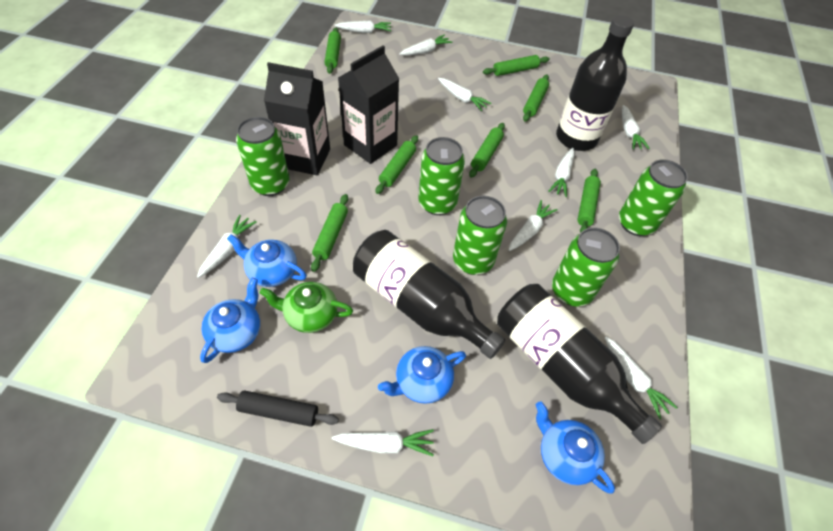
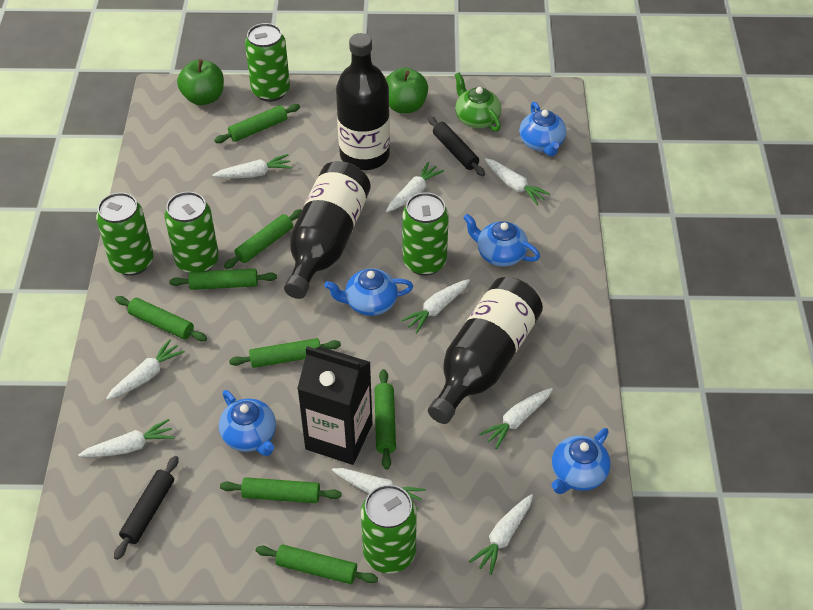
black carton: [264,62,330,175] [338,46,399,164] = 2 -> [297,346,373,465] = 1
black rolling pin: [217,391,339,427] = 1 -> [114,456,179,560] [428,116,485,176] = 2
blue teapot: [200,278,260,363] [227,234,307,287] [378,346,466,404] [536,401,615,494] = 4 -> [219,390,276,456] [324,269,413,316] [463,214,540,267] [519,102,566,156] [551,428,610,494] = 5
green apple: none = 0 -> [177,59,224,105] [386,68,428,113] = 2
green rolling pin: [311,194,348,272] [324,28,341,74] [376,135,418,194] [469,123,505,178] [483,55,550,76] [523,74,549,121] [577,169,601,233] = 7 -> [115,296,207,342] [169,269,277,290] [214,104,300,143] [220,477,342,503] [224,209,302,269] [229,338,341,368] [256,545,378,584] [375,369,396,470] = 8

